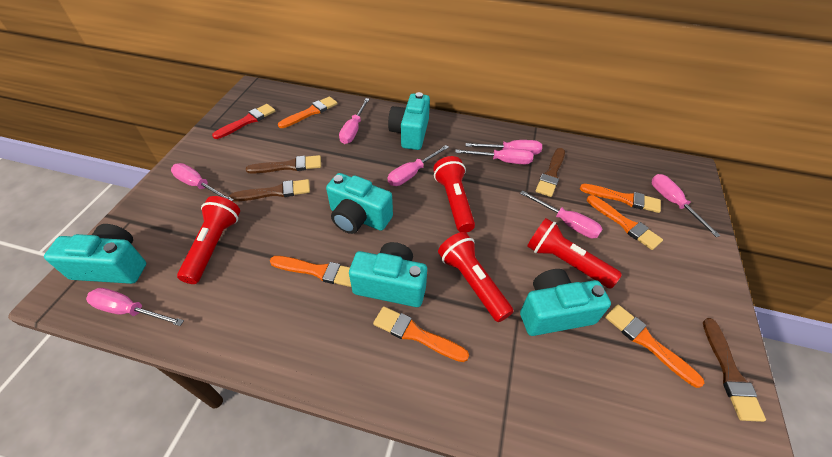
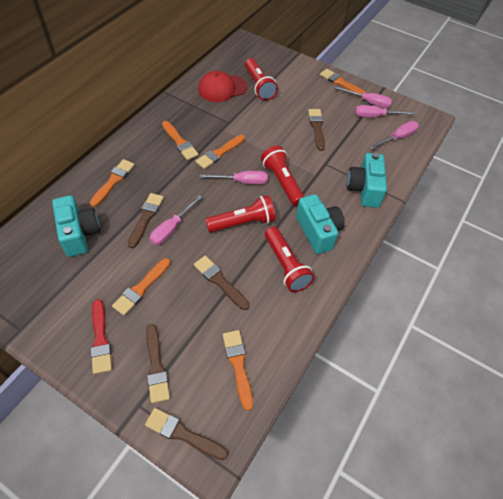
brown brush: [229,179,310,202] [246,155,321,174] [535,148,565,197] [703,318,766,422] = 4 -> [128,193,164,248] [145,408,228,460] [146,324,170,403] [194,256,249,310] [308,109,325,151] = 5
pink screwdriver: [86,288,184,326] [171,163,234,201] [339,98,369,144] [388,145,449,186] [455,149,533,164] [466,140,542,155] [520,190,602,238] [652,174,721,237] = 8 -> [150,195,202,245] [200,171,268,184] [334,86,392,108] [355,105,415,117] [370,121,419,149] = 5
red cap: none = 0 -> [198,71,248,102] = 1
turquoise camera: [44,224,146,284] [326,173,393,234] [349,242,427,307] [388,92,430,150] [520,269,611,336] = 5 -> [52,195,100,257] [296,194,345,254] [347,153,387,208] = 3

